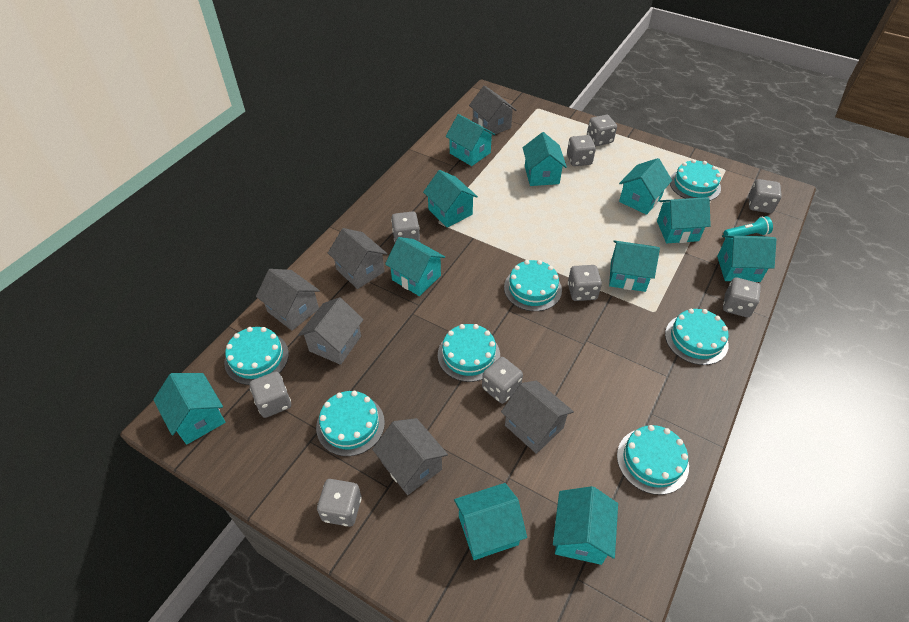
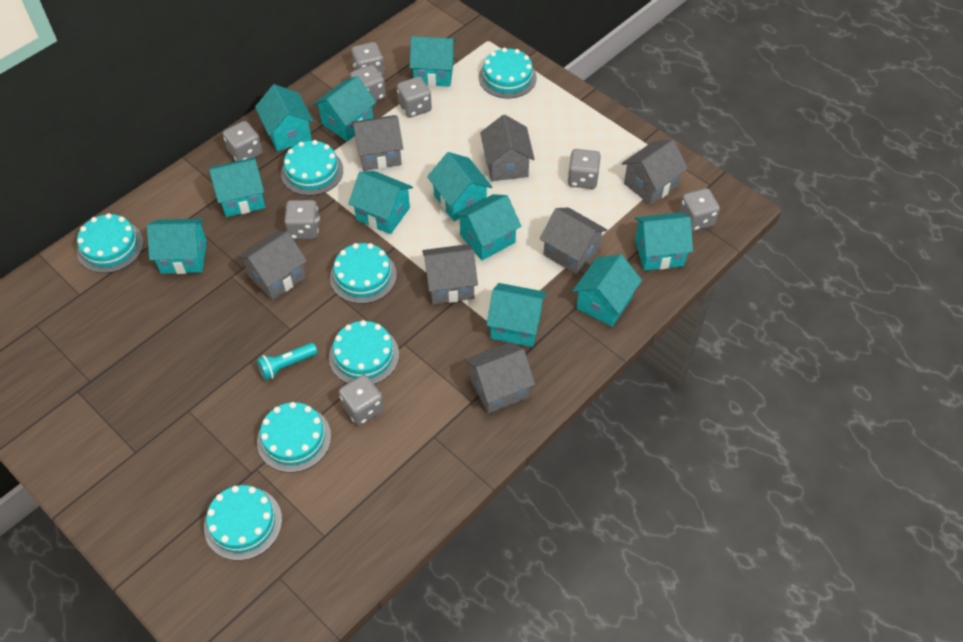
grey dice: [249,372,291,418] [317,479,362,527] [391,211,420,242] [482,357,523,404] [567,135,596,166] [568,265,602,301] [587,115,617,146] [723,277,761,317] [749,179,782,213] = 9 -> [223,121,263,161] [284,200,320,239] [339,375,384,426] [350,64,386,101] [351,42,384,76] [397,77,432,118] [568,149,601,189] [679,188,720,231] = 8
grey house: [256,269,320,331] [298,297,364,365] [328,228,387,289] [372,418,448,495] [469,86,516,136] [501,381,574,454] = 6 -> [238,231,307,300] [352,115,403,171] [422,244,478,304] [465,342,535,413] [480,114,535,181] [540,207,607,275] [622,140,688,205] = 7

